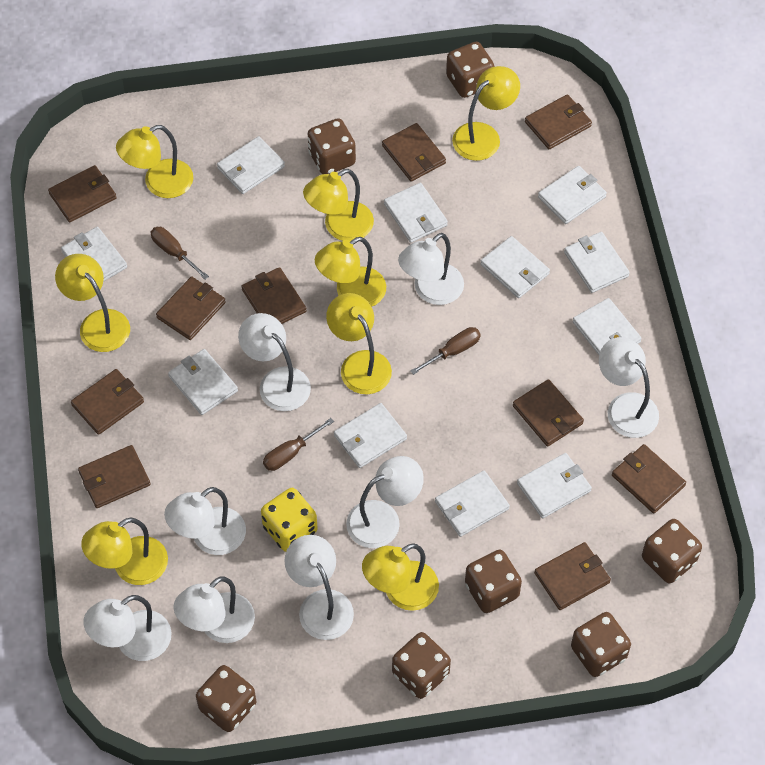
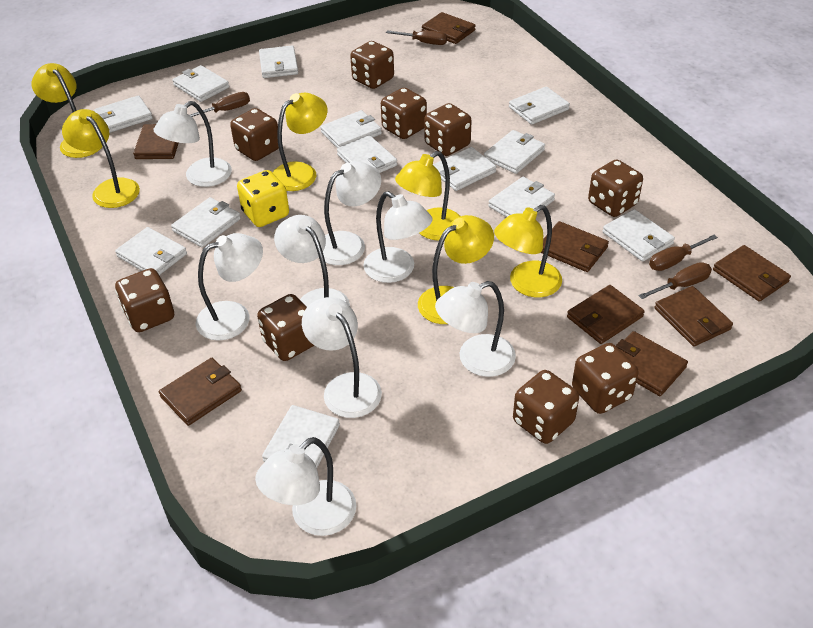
brown dice: [196,665,256,732] [308,118,356,174] [392,632,451,699] [446,42,495,98] [465,550,522,613] [571,612,631,677] [642,519,702,583] = 7 -> [115,268,174,332] [230,108,279,161] [257,294,314,361] [350,41,394,89] [381,88,427,139] [424,103,472,156] [513,370,579,444] [572,343,639,414] [588,159,643,217] = 9
brown screwdriver: [151,227,209,279] [263,418,334,471] [411,327,481,375] = 3 -> [190,92,250,117] [386,30,447,45] [638,262,712,299] [649,235,718,271] = 4
brown wallet: [48,165,117,222] [71,369,144,435] [78,445,151,508] [156,276,226,340] [242,267,307,324] [382,123,446,182] [513,379,584,447] [525,94,592,149] [534,542,611,610] [612,444,686,514] = 10 -> [133,124,179,159] [159,358,242,426] [422,12,476,44] [541,221,609,272] [567,285,645,344] [615,331,688,396] [655,286,733,346] [713,245,791,302] = 8
white wallet: [61,227,127,282] [168,349,238,415] [217,136,285,194] [334,403,407,468] [384,183,448,243] [435,471,510,537] [480,236,550,298] [517,453,592,518] [538,166,607,224] [564,232,630,293] [573,298,642,355] = 11 -> [94,95,153,133] [115,227,187,275] [171,197,241,247] [172,65,229,102] [259,45,298,78] [262,405,340,468] [320,110,382,148] [337,135,397,173] [433,147,496,191] [484,130,545,174] [488,177,555,217] [509,86,570,125] [603,209,675,262] = 13
yellow lamp: [55,254,130,352] [81,517,168,585] [116,125,193,198] [303,169,374,241] [315,237,386,307] [326,293,392,394] [362,543,439,611] [452,66,520,161] = 8 -> [31,63,103,158] [62,109,140,208] [272,93,327,191] [395,151,460,241] [418,215,494,324] [494,205,562,297] = 6

